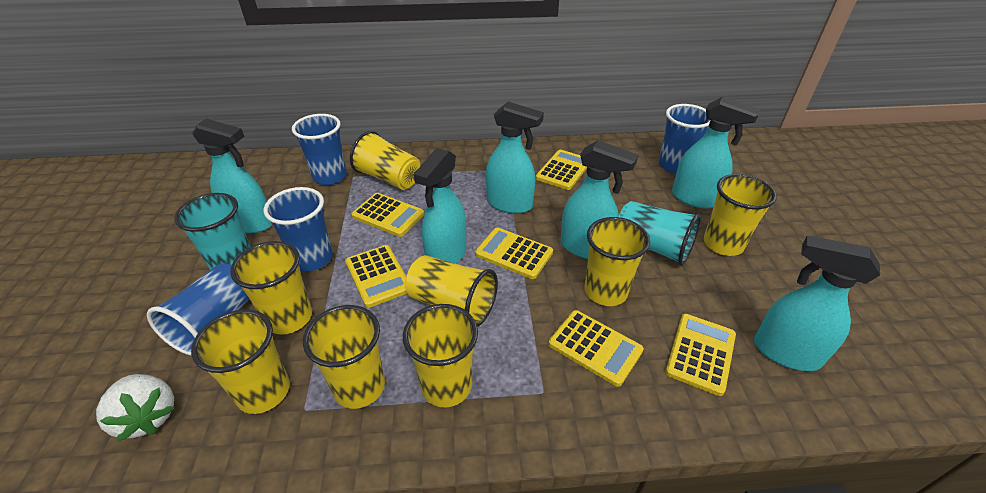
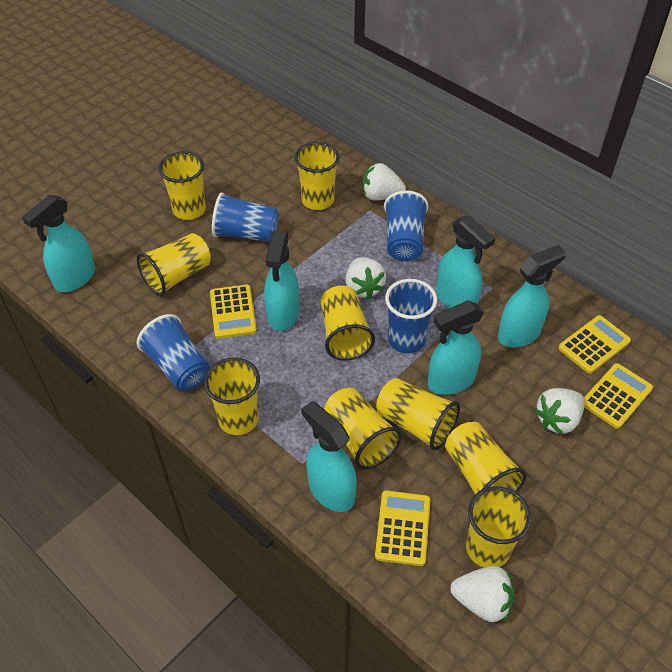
turquoise cup: [174,193,251,270] [619,201,701,265] = 2 -> none = 0
white strawberry: [96,374,174,441] = 1 -> [346,257,386,299] [363,163,406,201] [450,566,515,622] [534,388,585,435] = 4
yellow calculator: [345,245,407,308] [352,193,424,237] [475,227,553,279] [536,150,587,190] [549,310,644,387] [665,314,736,396] = 6 -> [210,285,257,339] [375,490,430,566] [558,315,631,374] [584,363,653,429] = 4
yellow cup: [191,309,290,414] [230,241,312,335] [303,305,385,409] [350,131,420,190] [403,304,478,407] [406,255,498,327] [584,217,650,306] [704,174,777,256] = 8 -> [137,233,211,296] [158,151,206,220] [204,357,260,435] [295,142,340,210] [321,286,375,361] [324,387,402,469] [376,378,460,451] [445,422,527,494] [466,486,531,568] = 9

